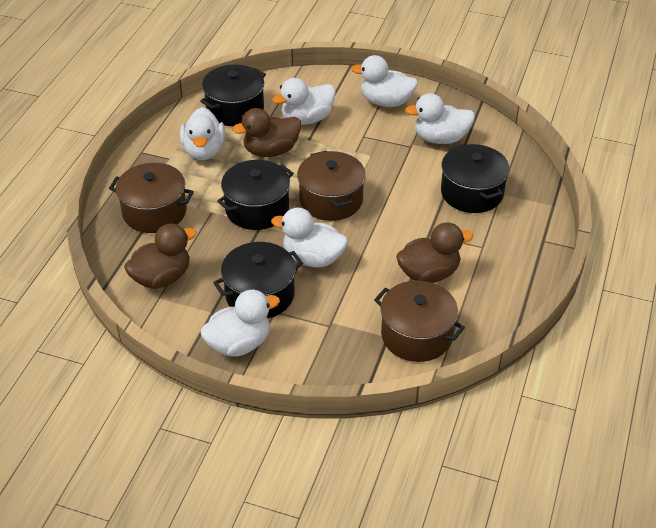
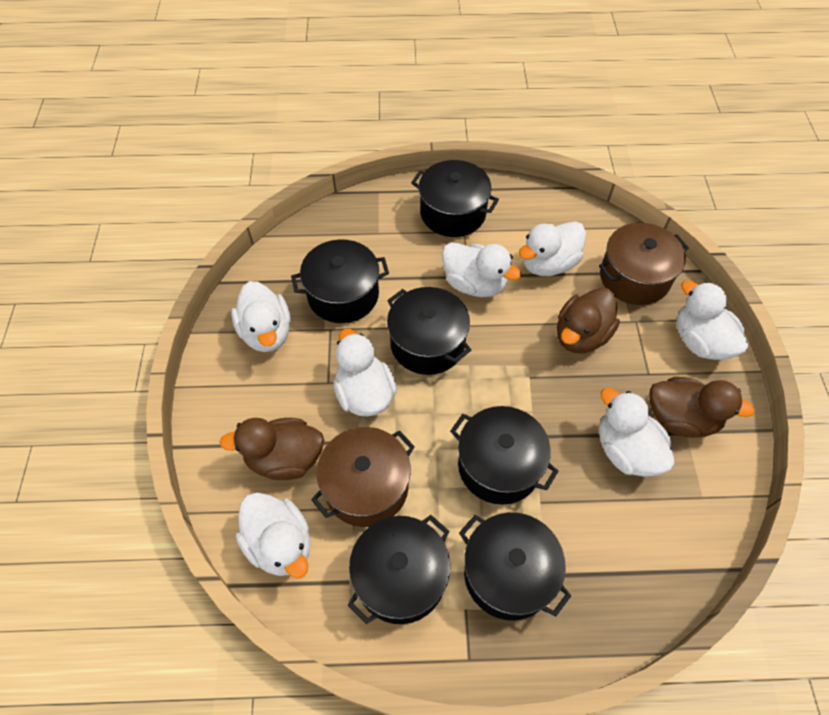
black pot: [200,65,266,126] [213,242,303,318] [217,160,294,230] [441,144,510,213] = 4 -> [291,239,389,323] [347,515,450,624] [387,287,471,375] [411,160,499,237] [450,406,559,505] [459,512,571,621] = 6
brown pot: [109,163,194,233] [297,151,366,221] [374,280,465,362] = 3 -> [311,427,415,527] [599,223,689,305] = 2
white duck: [180,107,225,160] [200,290,280,357] [271,207,348,268] [272,78,336,125] [351,55,418,107] [405,93,475,144] = 6 -> [231,281,290,352] [236,492,311,579] [333,329,397,416] [442,242,521,297] [519,221,586,276] [599,388,675,477] [677,280,748,360] = 7

